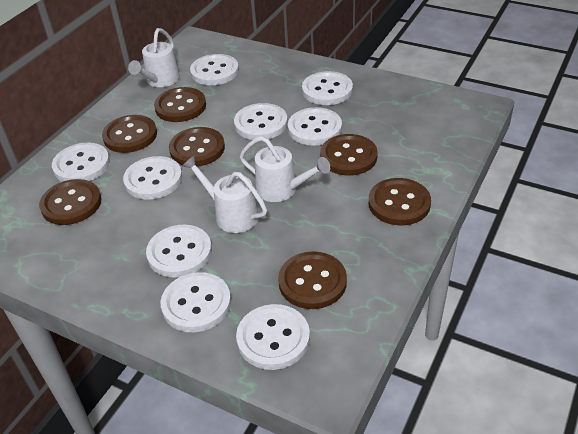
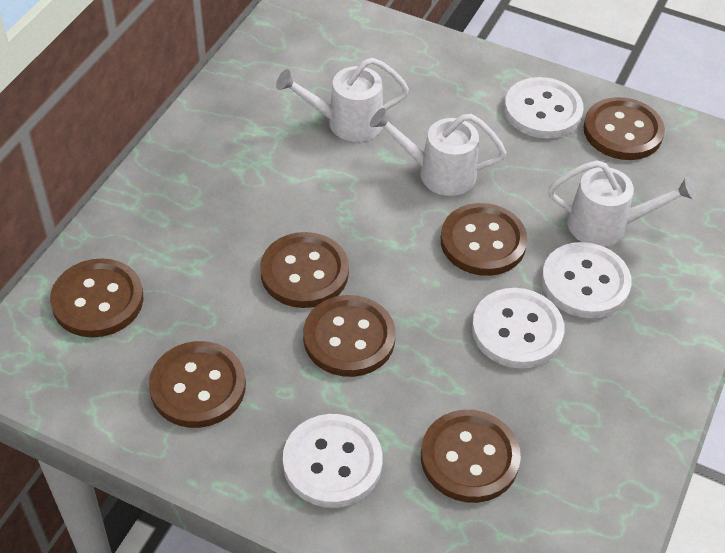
white button: [52,143,110,182] [123,156,182,200] [146,225,212,278] [161,272,231,332] [190,54,239,85] [234,103,288,140] [236,304,310,370] [288,107,342,146] [302,71,353,105] = 9 -> [283,414,383,508] [472,288,564,369] [504,77,584,138] [542,242,632,318] = 4

